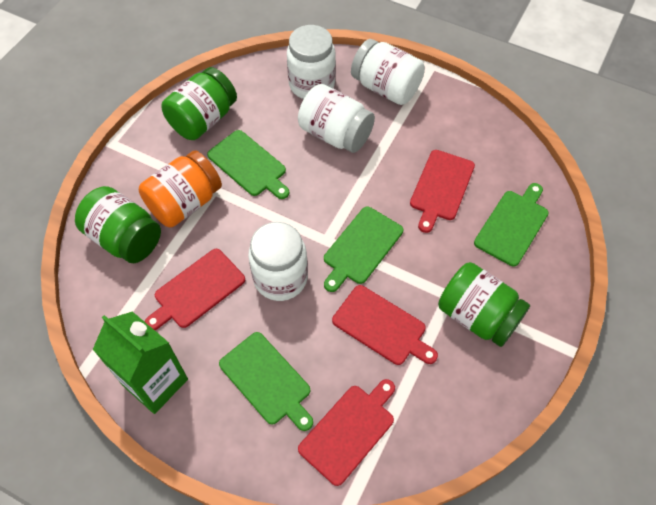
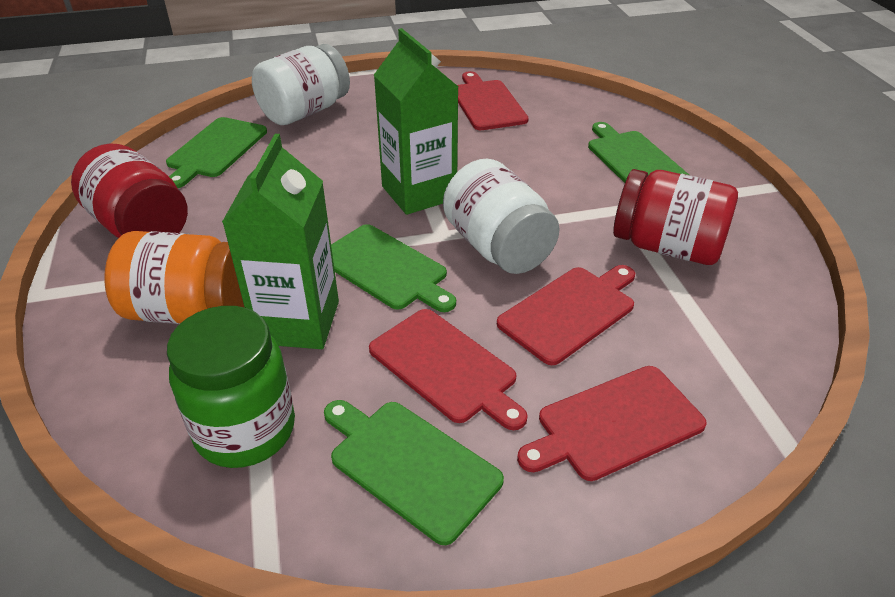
green carton: [93,312,188,414] = 1 -> [222,134,339,349] [374,28,458,215] = 2
green jar: [75,186,161,263] [162,67,237,140] [438,262,530,347] = 3 -> [167,306,295,468] = 1
red jar: none = 0 -> [71,143,188,238] [613,169,738,265] = 2
white jar: [248,222,308,301] [287,25,336,99] [298,84,375,153] [351,39,425,105] = 4 -> [252,44,350,125] [443,159,560,274] = 2

